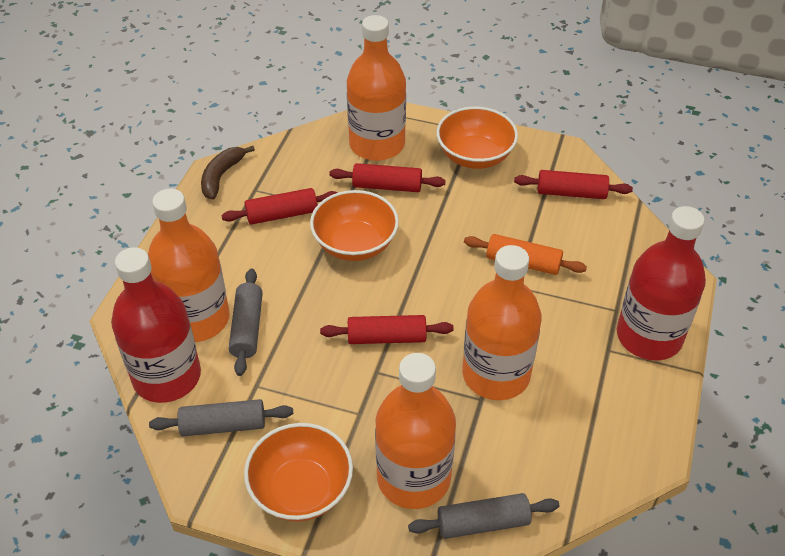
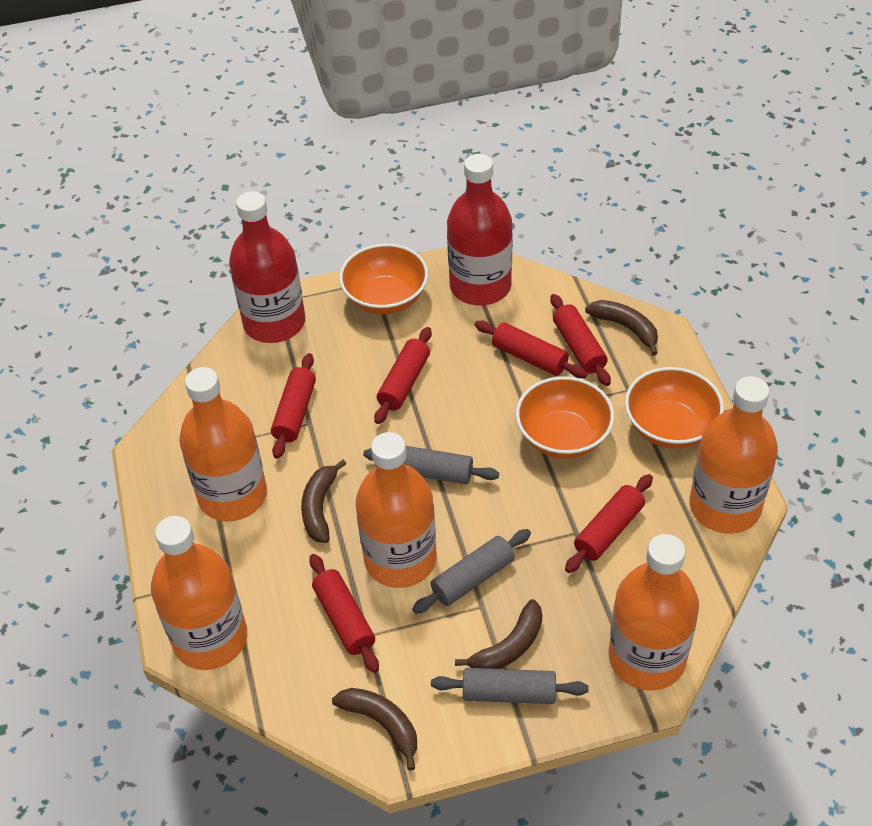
brown banana: [201,146,255,200] = 1 -> [301,459,347,543] [332,688,417,771] [455,599,542,669] [585,300,658,356] = 4
orange bottle: [148,189,230,342] [347,15,406,161] [375,353,456,509] [462,245,542,400] = 4 -> [151,516,247,670] [179,367,267,521] [356,432,437,588] [608,534,699,690] [689,376,778,534] = 5
orange rolling pin: [464,234,587,275] = 1 -> none = 0
red rolling pin: [221,188,338,225] [320,315,454,344] [329,163,445,192] [514,170,633,199] = 4 -> [271,353,316,459] [309,554,379,673] [374,327,432,424] [475,321,588,378] [550,294,611,386] [565,474,653,573] = 6

